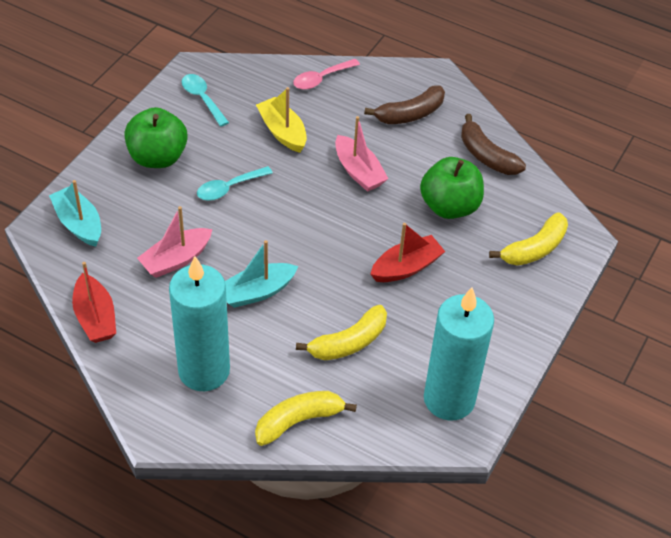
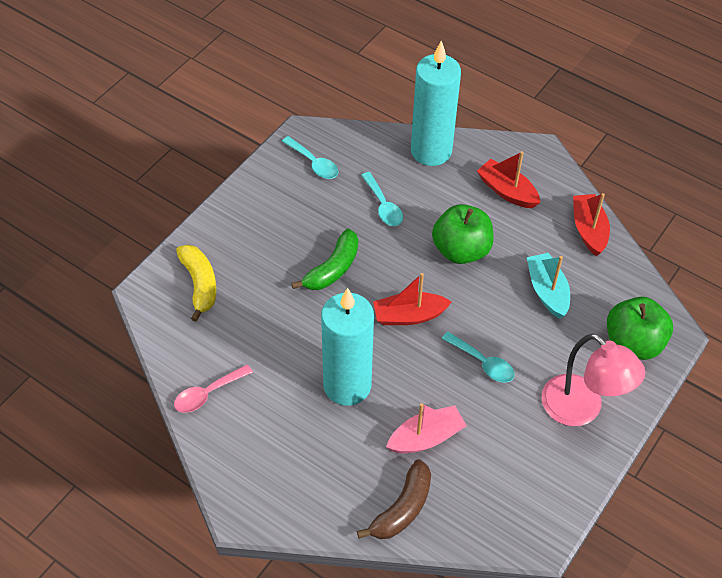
brown banana: [364,85,445,124] [461,114,526,175] = 2 -> [357,459,431,539] = 1
green banana: none = 0 -> [291,229,358,290] = 1
pink boat: [137,206,212,278] [335,116,389,192] = 2 -> [386,403,467,453] = 1
pink lamp: none = 0 -> [541,333,646,426] = 1
red boat: [72,262,116,343] [370,223,445,282] = 2 -> [373,273,452,325] [477,151,540,208] [573,193,610,256] = 3
turquoise boat: [49,180,101,247] [225,240,298,308] = 2 -> [527,253,570,319] = 1
turquoise spoon: [182,74,229,127] [197,166,273,201] = 2 -> [282,136,338,179] [361,172,403,226] [441,331,515,383] = 3
yellow banana: [255,391,357,446] [296,305,387,360] [489,212,568,266] = 3 -> [176,244,216,322] = 1
yellow boat: [256,87,307,153] = 1 -> none = 0

